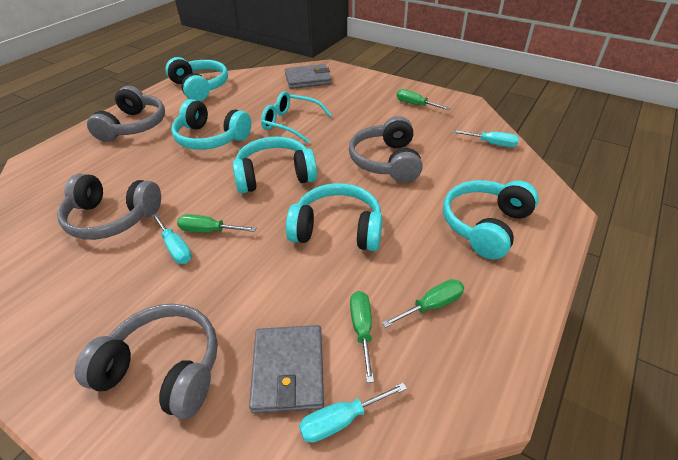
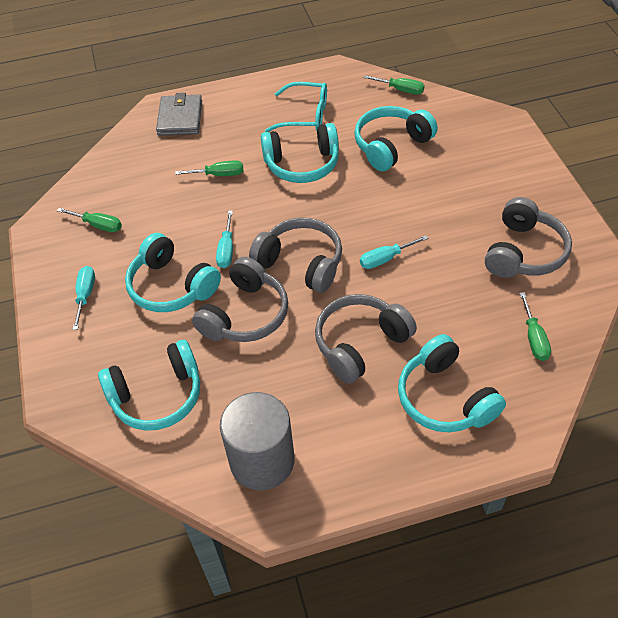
grey cylinder: none = 0 -> [220,392,294,490] = 1
grey wallet: [249,325,324,414] [285,64,332,89] = 2 -> [156,93,202,136] = 1

